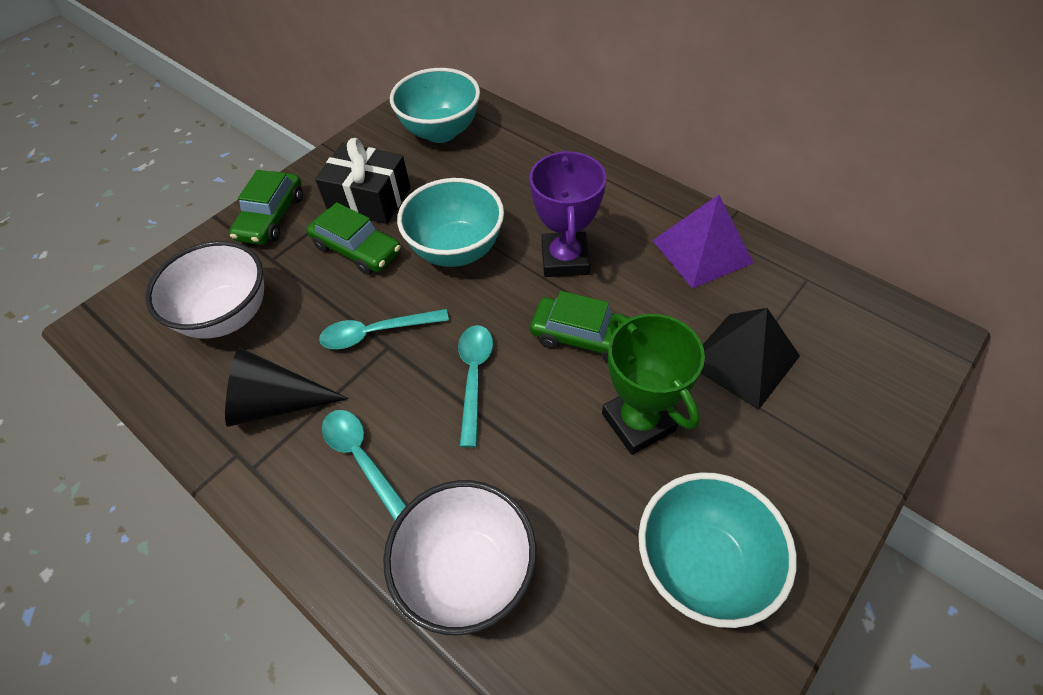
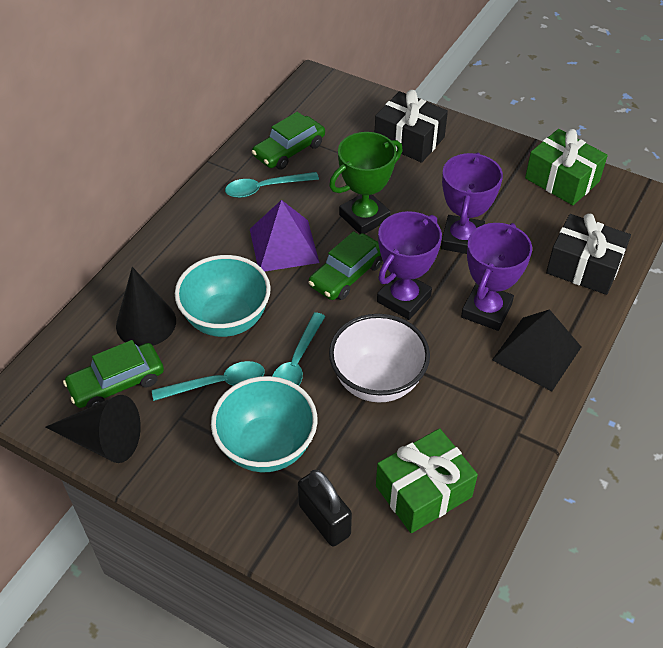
black cone: [225,347,349,427] = 1 -> [45,395,141,463] [116,267,176,346] = 2
black gift: [315,138,410,224] = 1 -> [375,90,448,163] [546,213,631,295] = 2
black padlock: none = 0 -> [298,470,352,547] = 1
green gift: none = 0 -> [376,428,478,533] [525,129,608,205] = 2
purple trophy: [529,150,606,277] = 1 -> [377,211,442,320] [441,152,503,254] [461,223,532,331] = 3
turquoise bowl: [390,68,480,143] [397,178,504,267] [638,472,797,628] = 3 -> [175,255,271,337] [211,376,317,472] = 2
white bowl: [145,241,264,339] [383,480,536,635] = 2 -> [329,314,430,403] = 1

